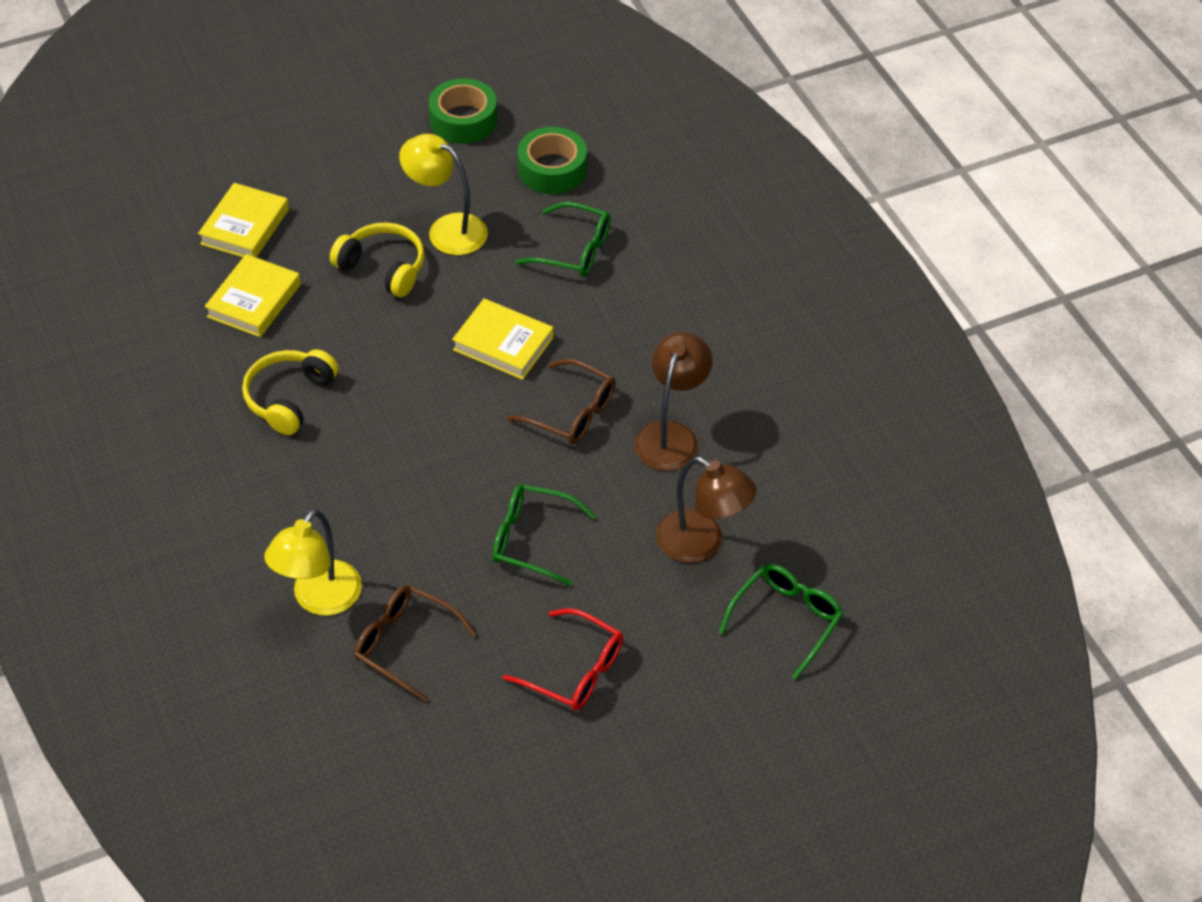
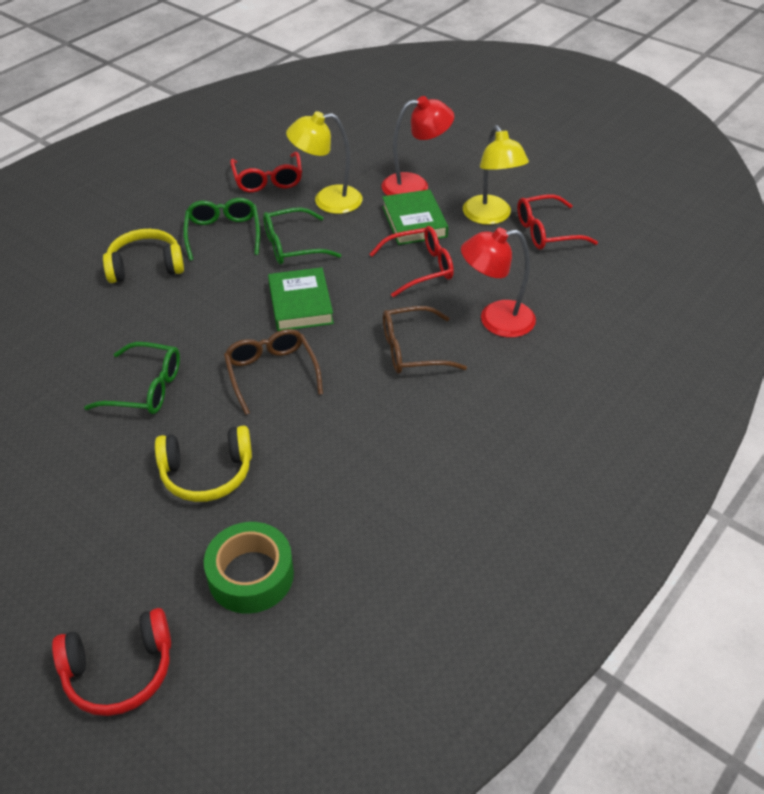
brown lamp: [634,332,712,471] [656,457,756,563] = 2 -> none = 0
green book: none = 0 -> [268,267,334,331] [382,189,448,245] = 2
green tape: [429,78,497,144] [517,127,587,194] = 2 -> [204,522,294,614] = 1
red glasses: [503,608,623,711] = 1 -> [230,152,302,192] [370,226,454,297] [517,194,598,249] = 3
red headphones: none = 0 -> [52,608,171,716] = 1
red lamp: none = 0 -> [381,96,454,196] [461,228,536,338] = 2
yellow book: [198,183,289,258] [205,254,301,337] [452,298,553,380] = 3 -> none = 0

